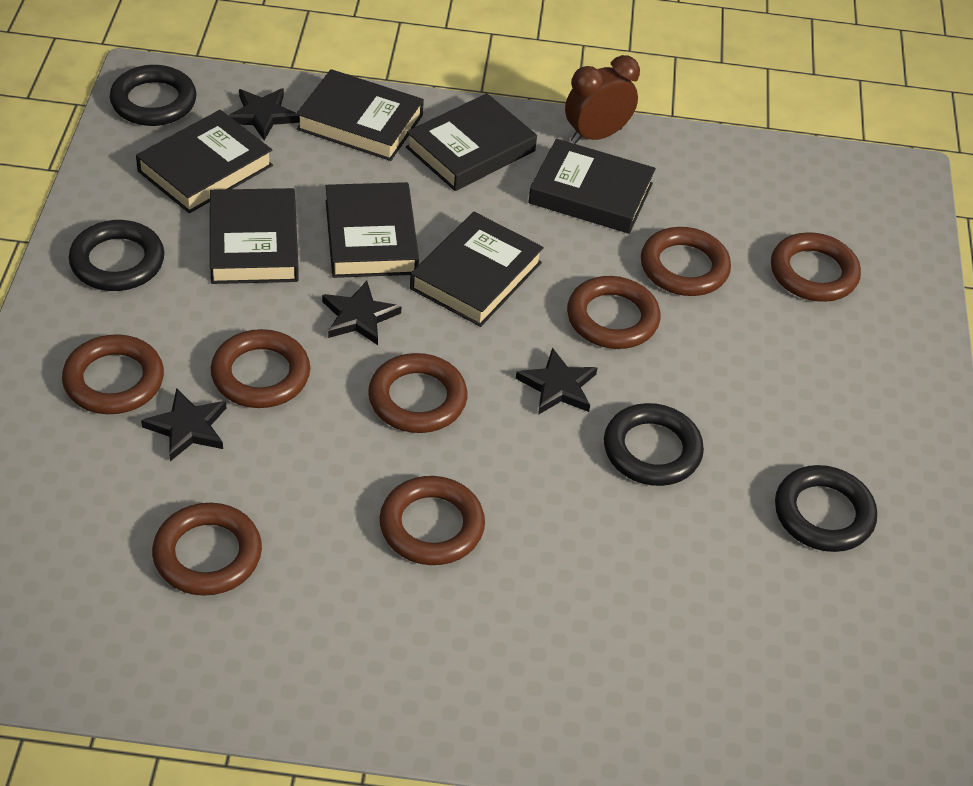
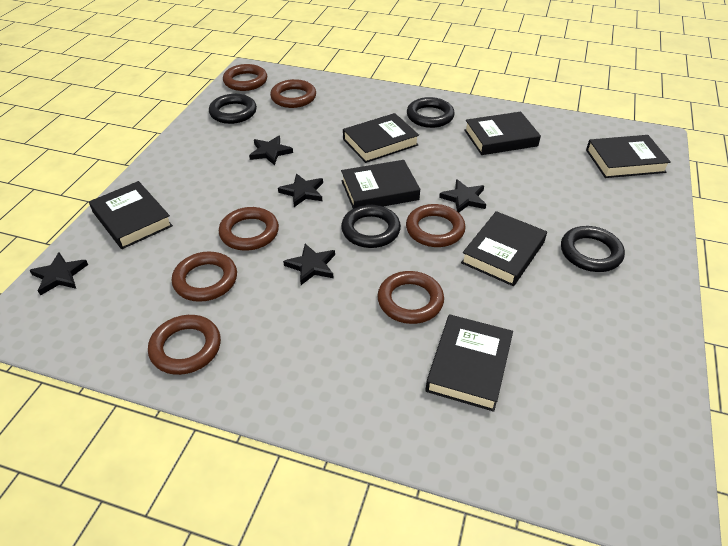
black star: [141,388,226,461] [228,88,300,140] [322,281,402,345] [516,348,597,415] = 4 -> [29,252,88,296] [249,136,293,165] [278,174,323,207] [283,243,335,285] [439,179,486,213] = 5
brown clock: [565,55,640,144] = 1 -> none = 0
brown ring: [62,334,164,414] [152,503,262,596] [211,329,310,408] [368,353,467,433] [379,476,485,565] [567,276,660,349] [641,227,731,296] [771,232,861,302] = 8 -> [148,315,221,375] [172,252,237,302] [219,207,279,251] [223,64,267,91] [270,79,316,108] [377,271,444,324] [406,204,466,247] = 7

